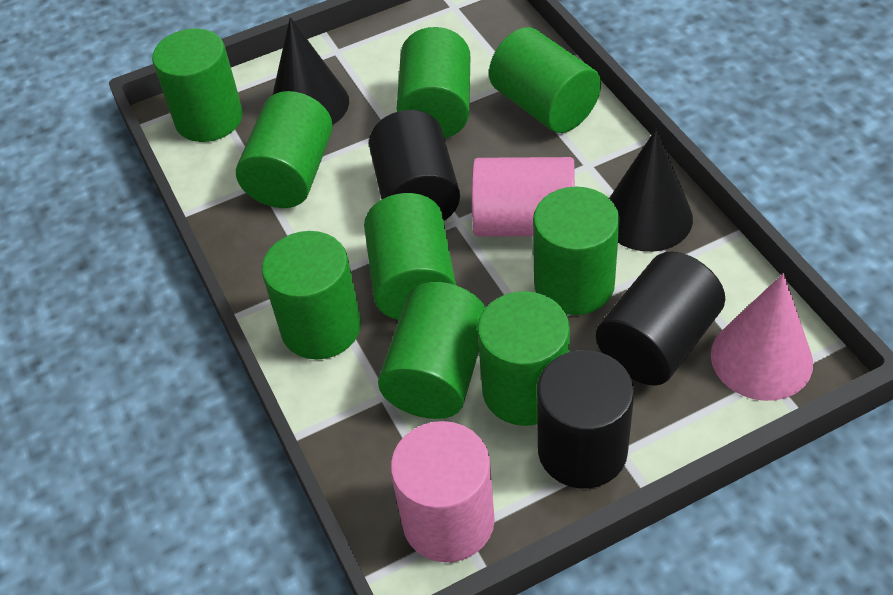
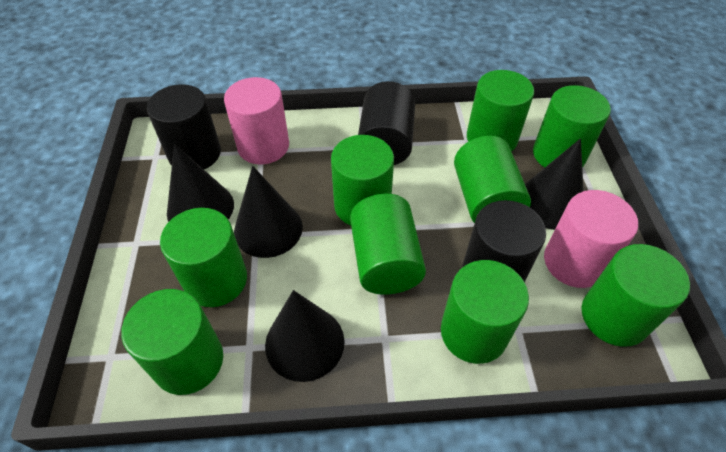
black cone: [272,17,349,124] [609,128,693,252] = 2 -> [167,144,234,222] [234,166,303,258] [265,290,345,382] [525,138,584,230] = 4
pink cone: [711,273,813,401] = 1 -> none = 0

